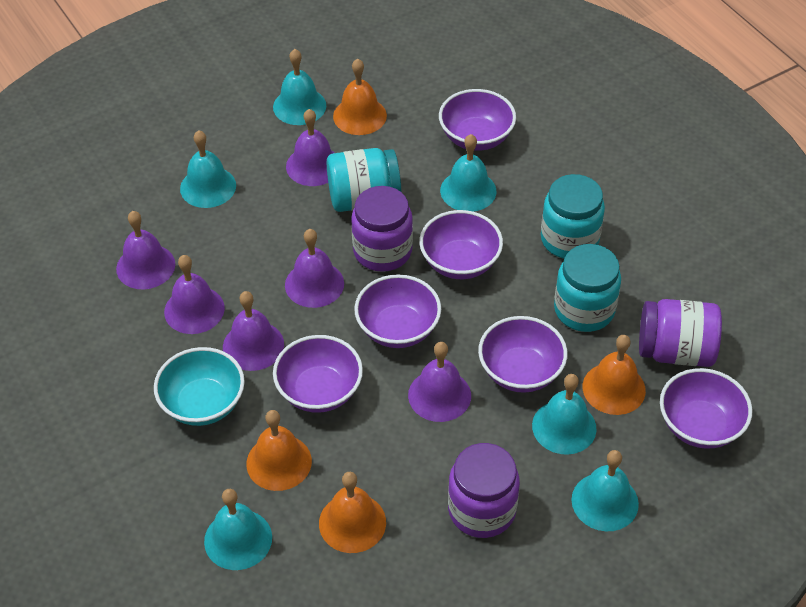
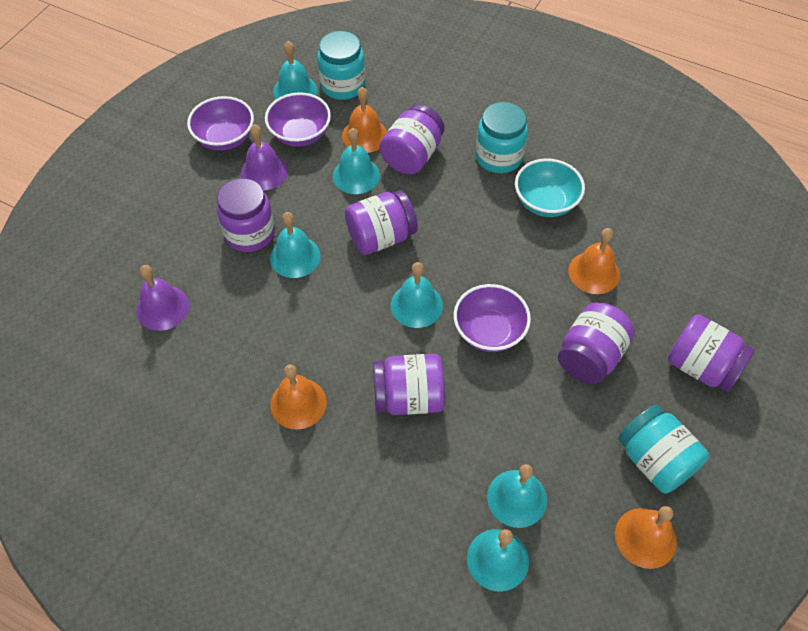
purple bell: [116,211,175,289] [164,255,225,334] [223,291,284,371] [285,229,344,308] [286,109,335,186] [408,342,471,422] = 6 -> [136,265,189,331] [241,124,288,190] = 2
purple bowl: [273,335,363,413] [354,274,441,348] [419,210,503,279] [439,89,516,151] [478,316,567,393] [660,368,752,448] = 6 -> [187,96,254,151] [265,92,331,147] [454,284,531,352] = 3
purple jar: [351,186,413,272] [448,443,520,538] [639,299,722,367] = 3 -> [217,178,275,252] [345,190,418,255] [373,354,445,415] [379,104,444,174] [558,302,635,384] [668,314,755,392] = 6

